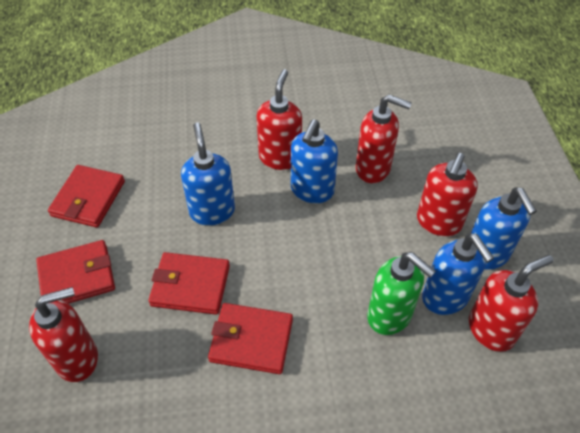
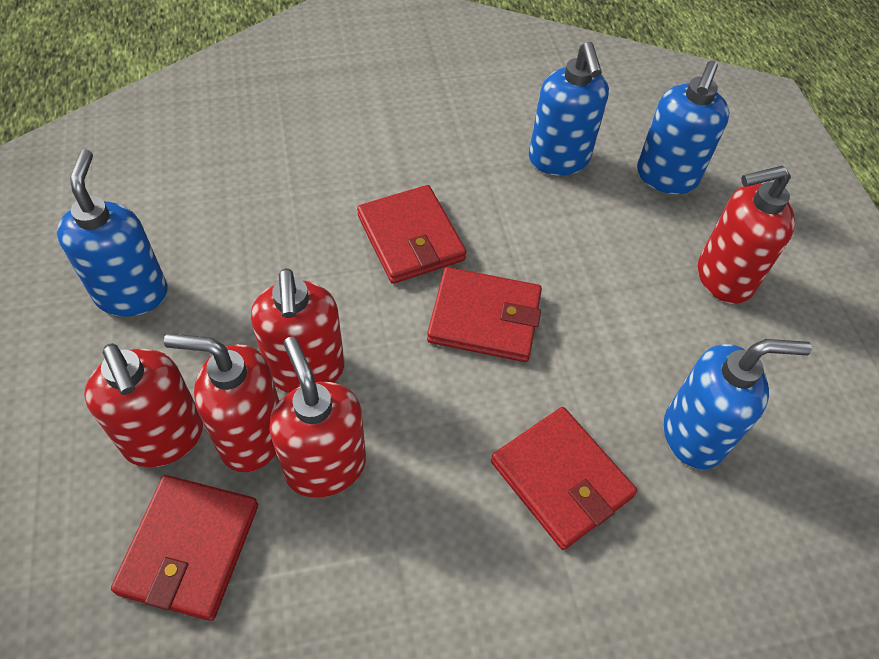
green soap dispenser: [367,252,436,335] = 1 -> none = 0

